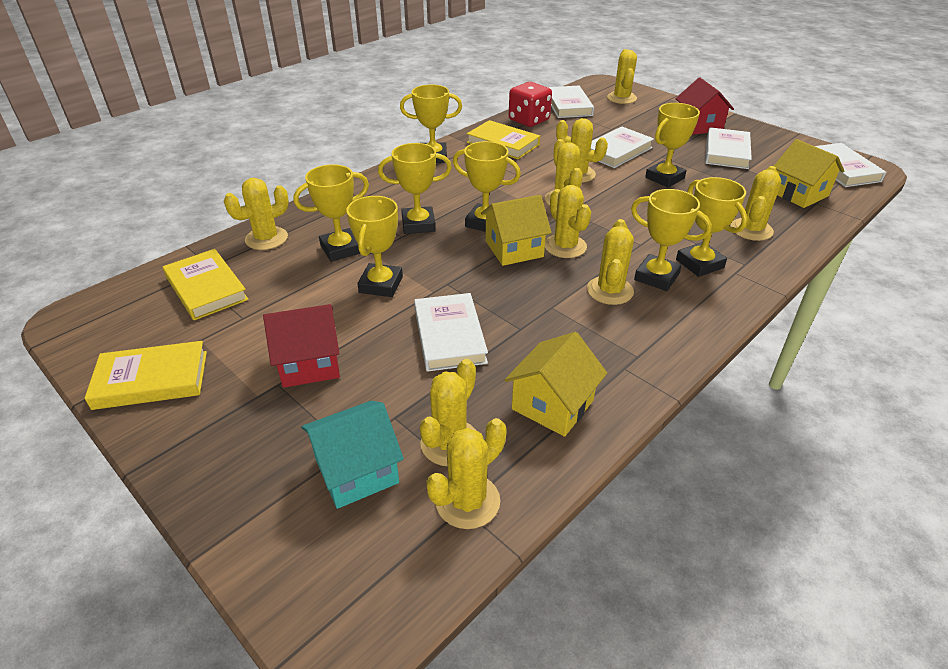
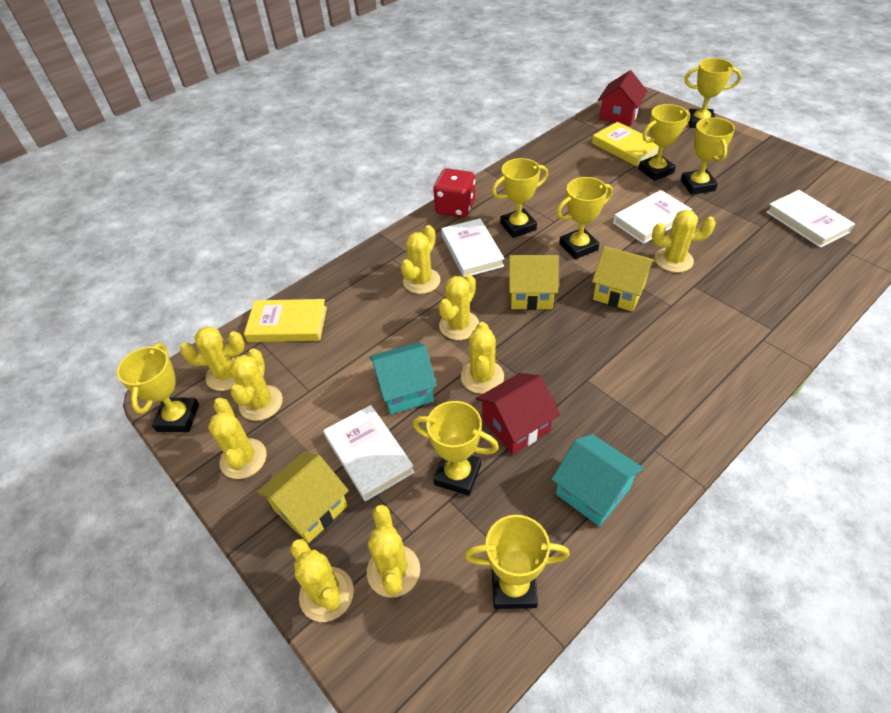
turquoise house: [301,401,404,509] = 1 -> [369,342,437,414] [552,434,644,526] = 2
white book: [414,293,488,372] [548,86,594,118] [591,127,654,168] [705,127,752,169] [815,143,886,187] = 5 -> [323,405,415,501] [441,218,504,278] [613,190,692,244] [766,190,855,248] = 4
yellow book: [85,341,207,410] [163,249,249,320] [467,120,540,159] = 3 -> [244,299,327,342] [592,122,659,166] = 2

